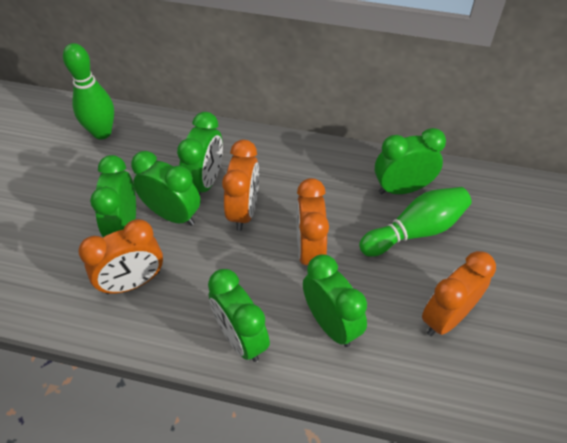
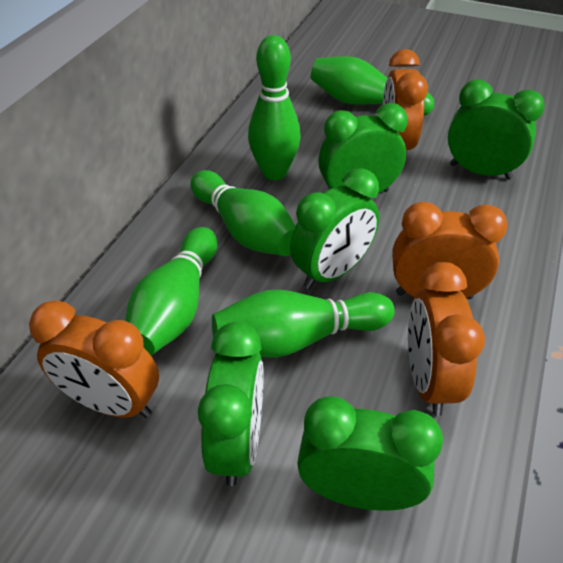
green bowling pin: [63,43,114,139] [359,187,472,257] = 2 -> [125,227,218,355] [191,170,296,256] [212,290,395,358] [248,35,301,180] [310,56,434,116] = 5
green clock: [90,155,136,237] [131,151,201,226] [177,112,223,195] [208,269,270,362] [303,255,367,347] [375,128,446,194] = 6 -> [198,322,263,486] [290,168,379,289] [297,397,443,511] [318,103,408,197] [448,80,545,180] = 5

